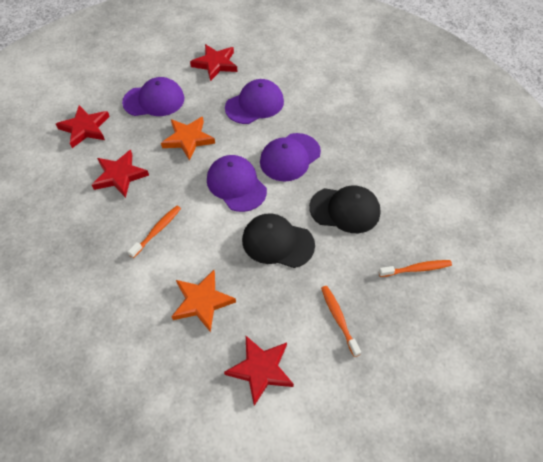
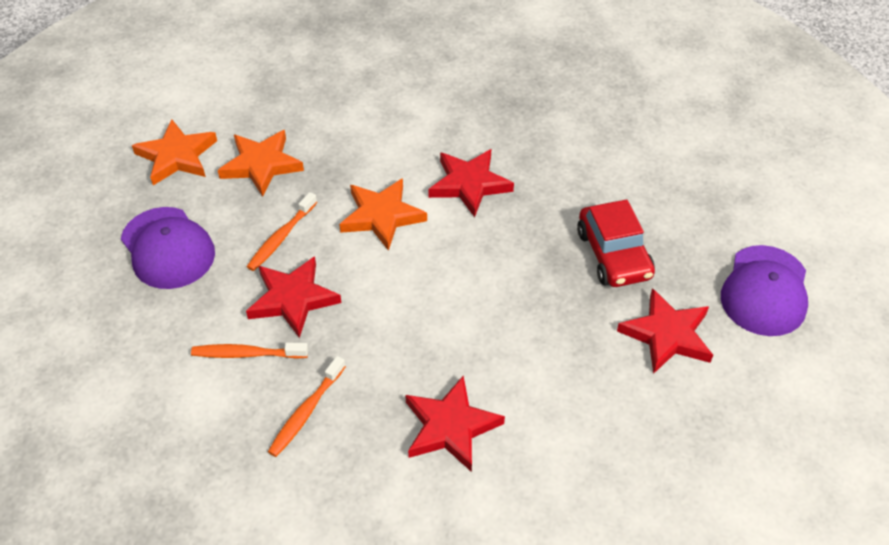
black cap: [242,213,315,268] [309,186,381,233] = 2 -> none = 0
orange star: [161,117,215,161] [171,270,236,332] = 2 -> [132,120,217,185] [218,130,304,197] [339,178,427,251] = 3
purple cap: [122,77,185,116] [207,155,267,212] [225,79,284,124] [260,133,321,181] = 4 -> [121,207,215,289] [721,245,808,336] = 2
red car: none = 0 -> [577,200,655,287] = 1

